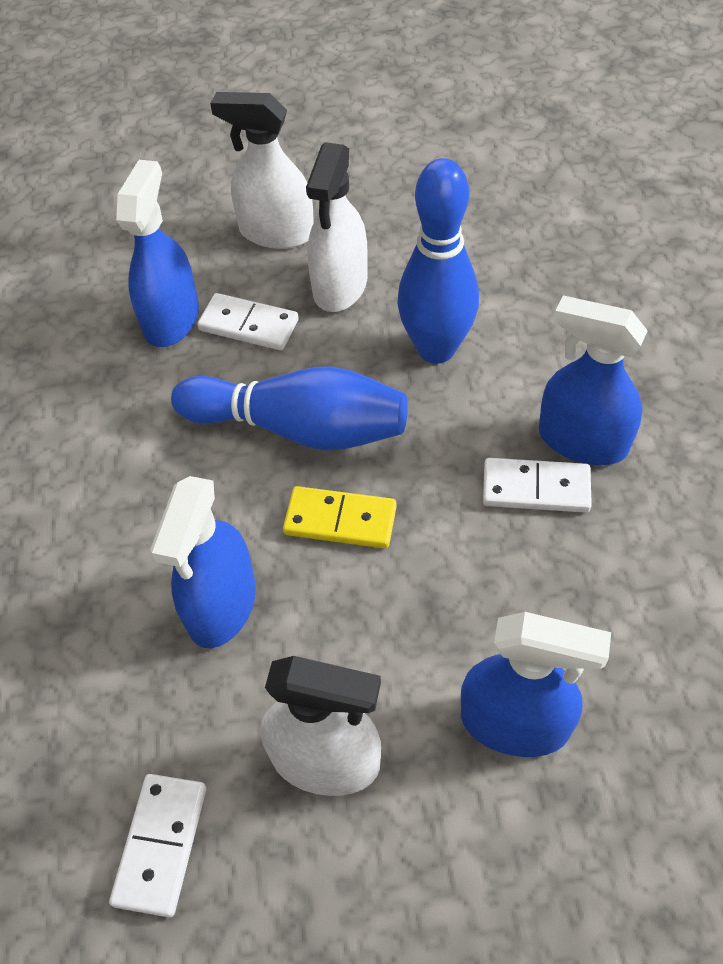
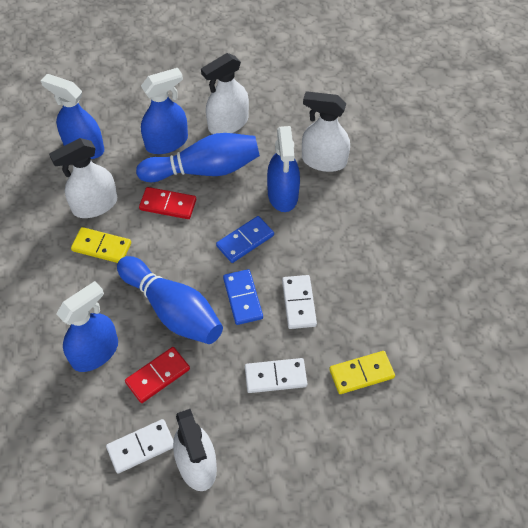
blue domino: none = 0 -> [216,216,274,263] [223,269,263,325] = 2
red domino: none = 0 -> [125,347,190,403] [139,187,196,219] = 2
white spray bottle: [210,92,314,249] [261,656,381,796] [306,142,368,312] = 3 -> [49,138,117,218] [173,409,217,491] [201,53,249,134] [302,91,350,172] = 4
yellow domino: [283,486,397,549] = 1 -> [71,227,131,263] [329,351,395,394] = 2

